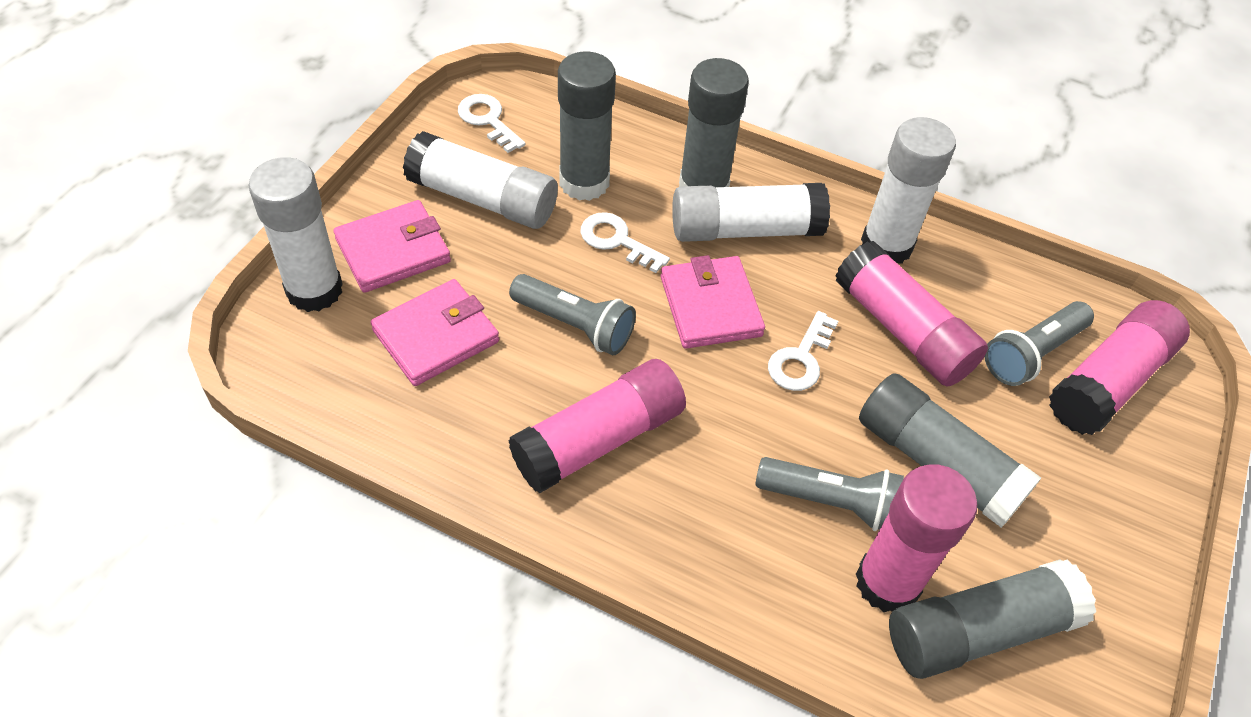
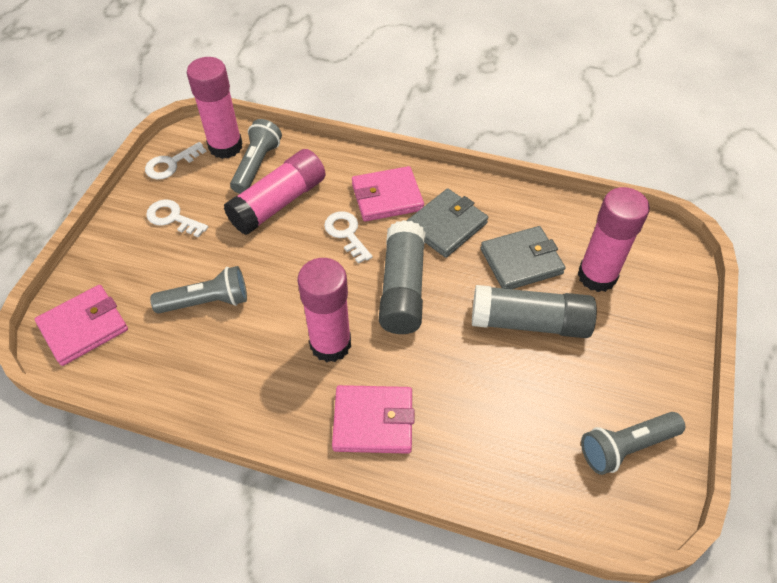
grey glue stick: [558,52,616,201] [679,58,749,187] [859,373,1041,528] [889,559,1096,679] = 4 -> [379,220,425,334] [472,285,597,338] = 2
grey wallet: none = 0 -> [406,189,488,258] [481,226,565,289] = 2
white glue stick: [248,157,343,312] [403,131,558,229] [672,183,830,242] [861,117,956,264] = 4 -> none = 0

